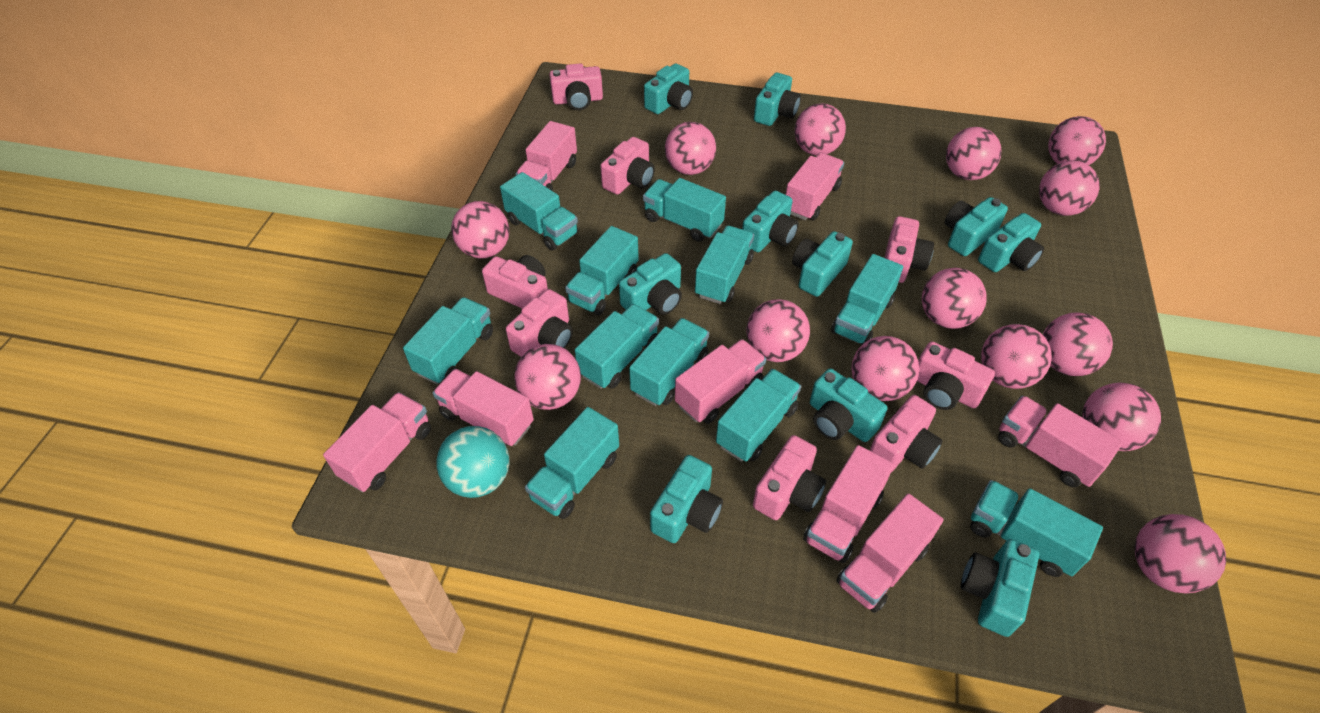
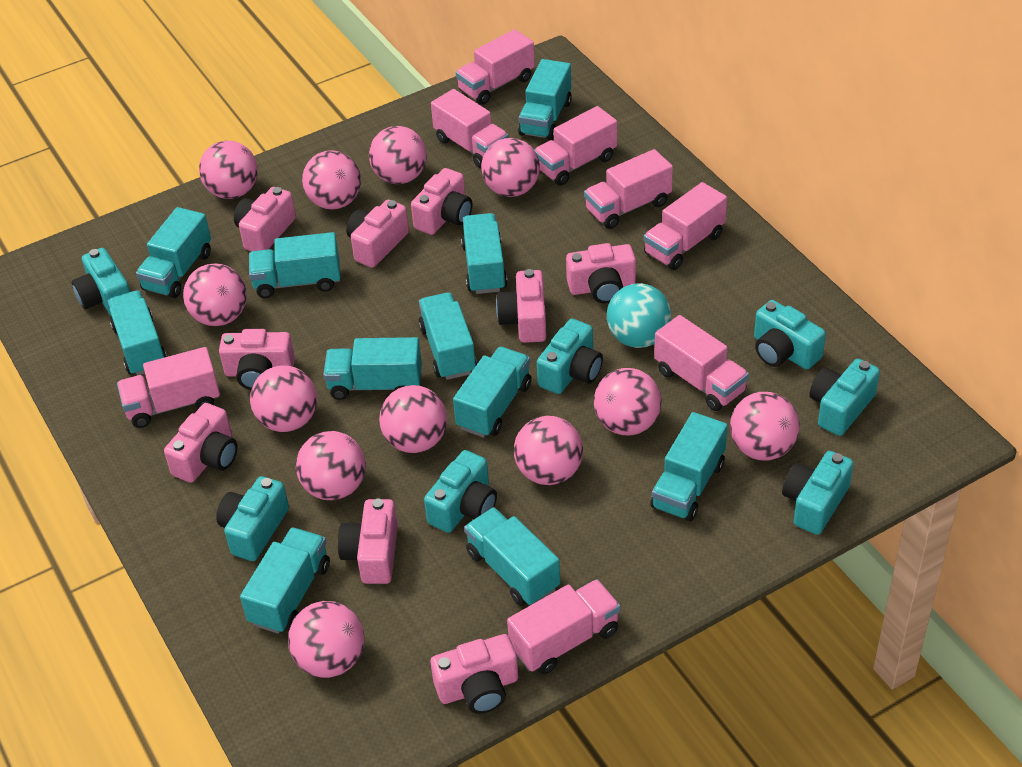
pink ball: [451,201,509,258] [514,344,581,410] [665,122,716,175] [746,299,810,362] [795,103,846,156] [851,336,919,401] [922,268,987,329] [946,127,1002,180] [981,324,1052,389] [1039,161,1100,216] [1042,312,1113,376] [1048,116,1106,165] [1082,383,1161,451] [1135,514,1226,594] = 14 -> [183,263,247,326] [199,140,258,199] [250,365,317,432] [288,601,364,678] [296,431,366,500] [302,150,361,210] [369,126,427,184] [379,385,447,453] [481,138,540,197] [514,416,583,485] [594,368,662,435] [730,392,800,460] = 12
pink camera: [482,255,548,308] [506,289,573,357] [549,63,603,110] [600,137,655,195] [753,435,826,520] [870,395,943,471] [885,216,934,283] [917,341,995,410] = 8 -> [164,403,238,483] [219,329,295,390] [234,187,296,251] [338,499,398,584] [346,200,409,268] [411,168,472,235] [431,634,518,714] [496,269,546,343] [566,243,636,304] = 9
turquoise camera: [619,253,682,315] [644,63,693,114] [650,455,723,543] [742,191,799,252] [754,73,801,126] [792,231,853,297] [810,368,888,442] [945,197,1008,256] [961,539,1039,637] [978,213,1044,272] = 10 -> [72,248,130,316] [216,476,289,561] [424,450,497,533] [537,319,603,394] [754,300,826,369] [782,451,854,535] [809,359,880,436] = 7

